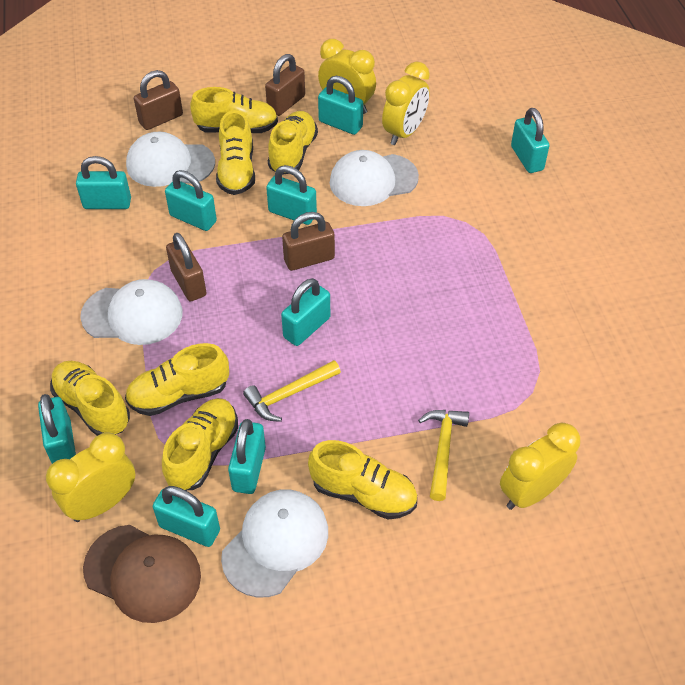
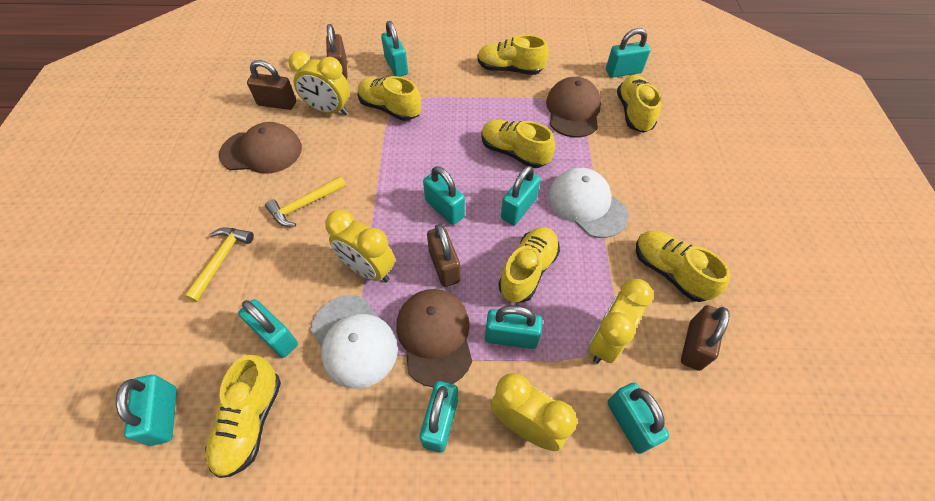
brown cap: [83,525,201,623] = 1 -> [219,122,302,174] [397,289,472,387] [546,77,601,137] = 3
white cap: [80,279,182,345] [126,132,215,187] [221,489,328,598] [330,150,419,206] = 4 -> [311,295,398,389] [548,168,629,238] = 2

